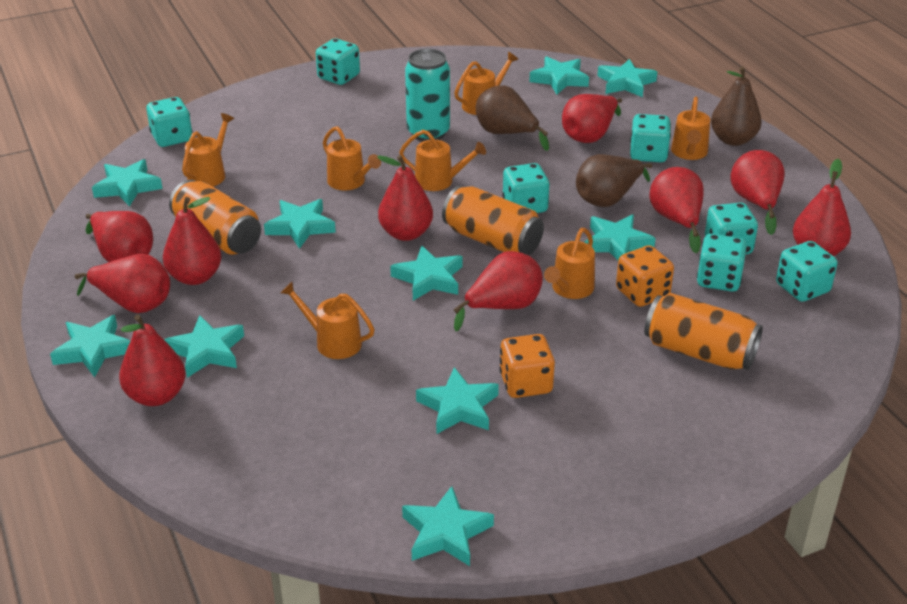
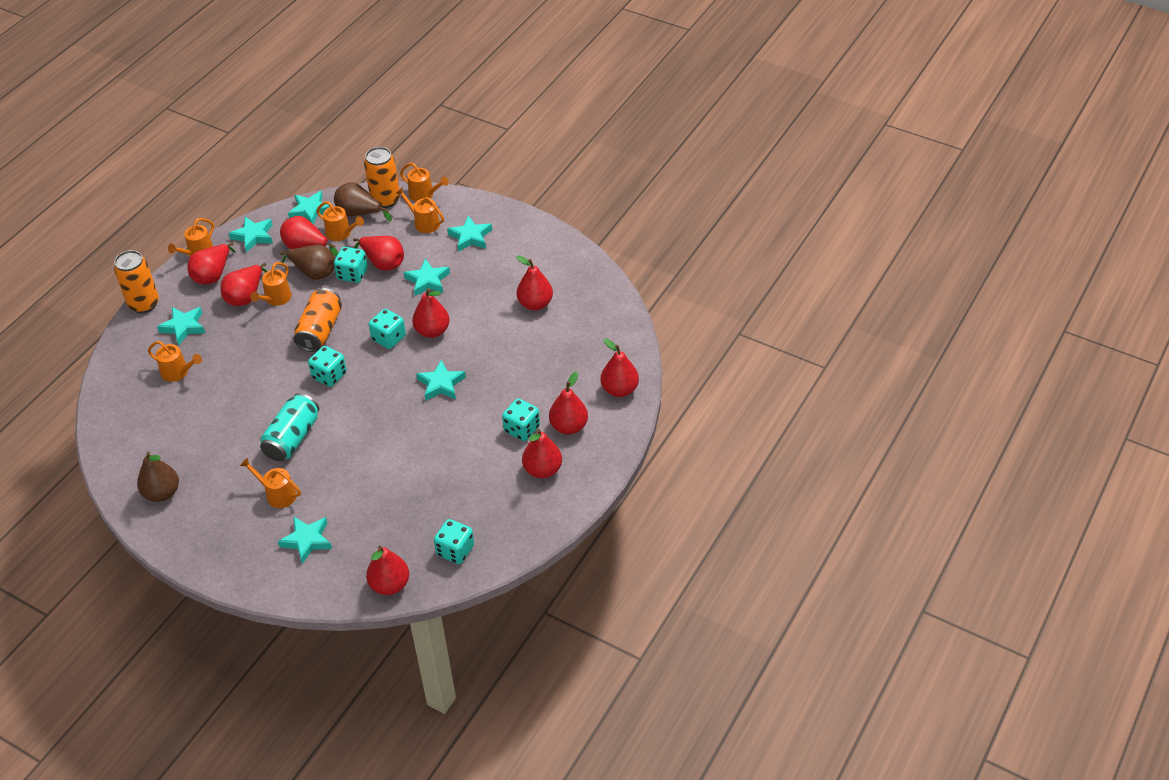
orange dice: [499,334,555,398] [616,245,674,307] = 2 -> none = 0
turquoise dice: [146,97,192,147] [316,38,360,85] [502,163,550,213] [630,114,671,162] [697,234,747,292] [705,202,758,255] [776,241,837,302] = 7 -> [308,346,347,387] [334,247,368,283] [369,309,406,349] [434,519,474,564] [502,399,540,441] = 5
turquoise star: [50,315,130,378] [92,159,162,207] [164,315,244,378] [264,199,336,249] [390,246,463,301] [402,486,494,566] [416,367,499,434] [529,56,589,94] [584,214,656,260] [597,59,657,97] = 10 -> [157,307,205,345] [229,217,273,253] [278,517,332,564] [288,191,330,224] [403,259,450,296] [416,360,466,401] [447,216,492,252] = 7

